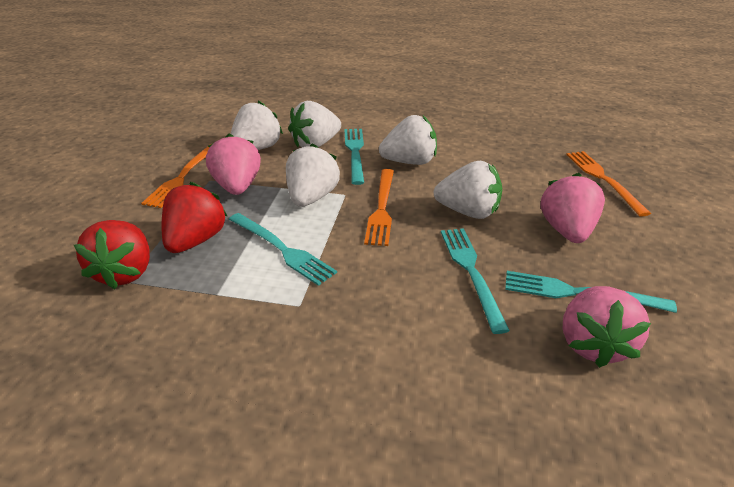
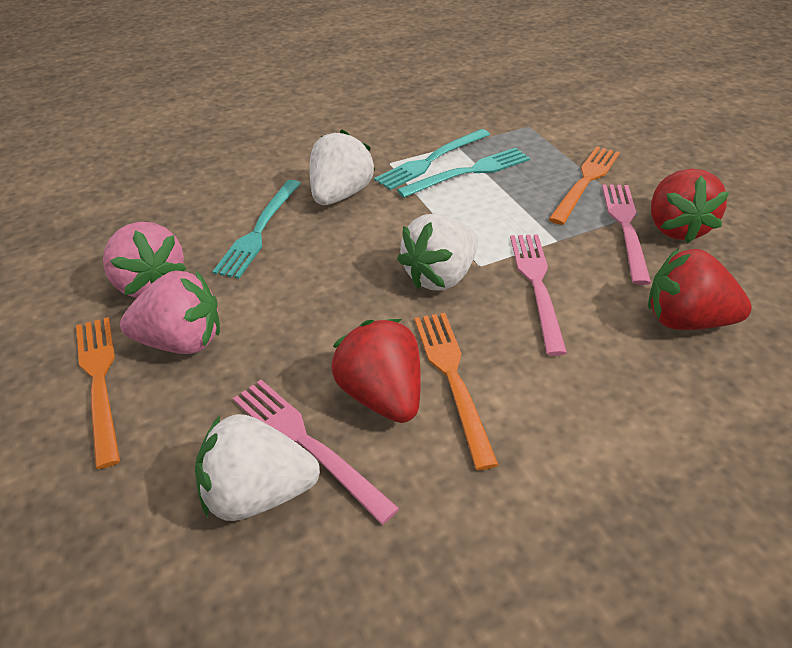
pink fork: none = 0 -> [233,380,400,525] [510,234,567,356] [602,184,651,285] = 3
pink strawberry: [206,134,261,195] [540,173,605,243] [563,286,651,368] = 3 -> [103,222,187,298] [120,271,220,354] = 2
red strawberry: [74,220,150,289] [162,182,227,253] = 2 -> [331,319,421,423] [648,248,752,330] [651,169,729,243] = 3
turquoise fork: [229,213,337,286] [344,129,364,185] [441,228,510,334] [505,271,677,313] = 4 -> [212,180,301,279] [374,129,490,190] [397,148,530,198] = 3
white strawberry: [231,101,283,150] [286,143,340,207] [288,101,341,147] [379,115,437,165] [434,161,502,219] = 5 -> [195,414,320,521] [310,130,375,205] [397,214,478,290] = 3

